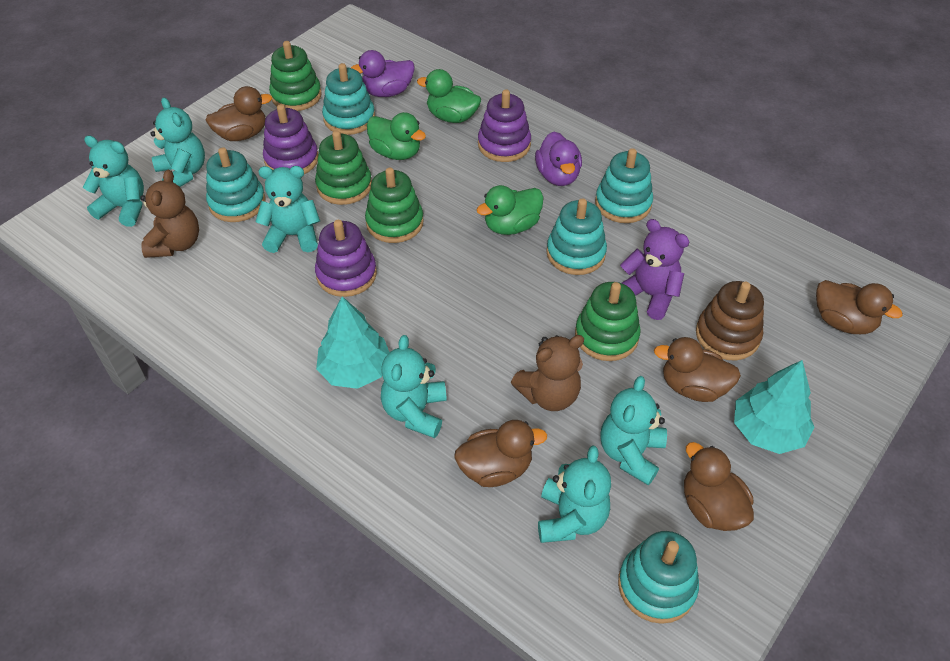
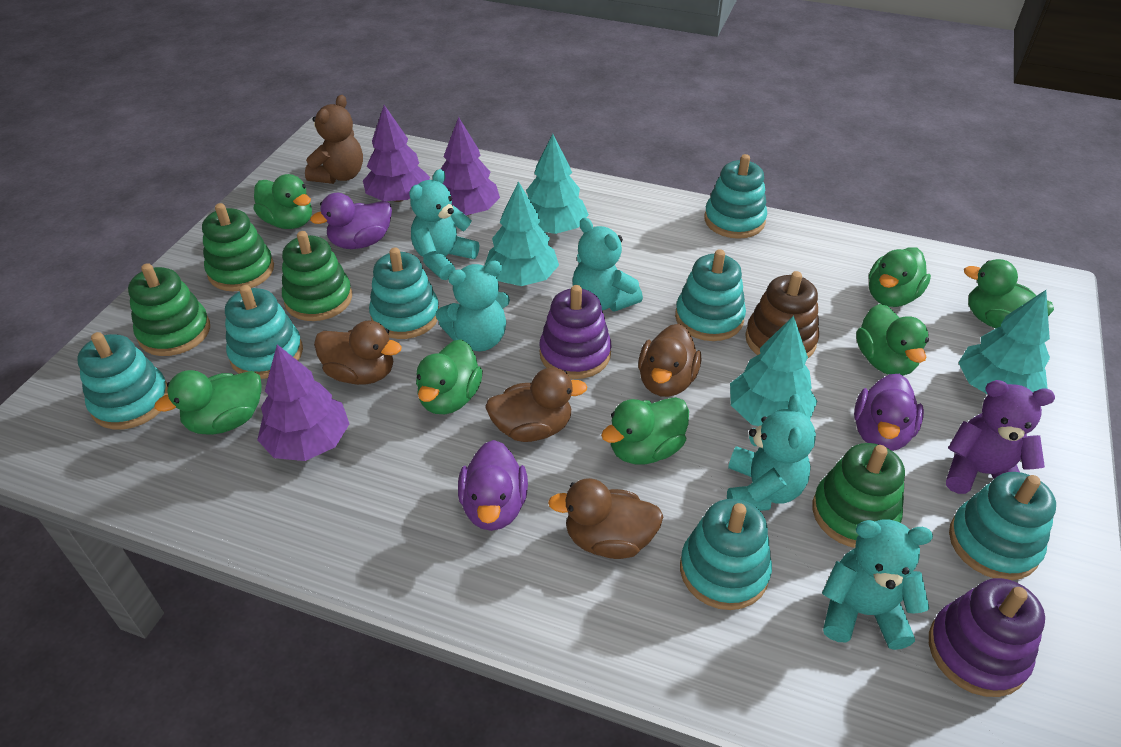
brown duck: [205,86,272,141] [454,420,547,487] [654,337,741,402] [684,442,754,531] [816,280,902,334] = 5 -> [314,321,402,385] [485,368,588,442] [548,478,664,559] [638,324,701,397] = 4
brown teddy bear: [140,170,199,258] [511,335,584,411] = 2 -> [305,95,363,184] = 1
green duck: [367,112,426,160] [417,69,481,123] [477,185,544,235] = 3 -> [154,370,261,435] [254,174,312,229] [416,339,483,414] [601,397,689,465] [856,304,929,376] [869,247,931,307] [964,259,1054,329] = 7
purple duck: [351,50,415,97] [535,131,582,186] = 2 -> [310,193,392,249] [458,440,528,531] [854,374,924,451] = 3
purple stacking toy: [263,104,319,174] [315,220,377,297] [478,90,531,162] = 3 -> [539,285,611,379] [929,578,1045,697] = 2
purple tree: none = 0 -> [257,344,349,461] [363,105,430,202] [441,117,500,215] = 3
turquoise stacking toy: [206,147,266,222] [322,63,375,135] [546,198,607,275] [595,148,653,223] [618,531,699,624] = 5 -> [77,332,168,430] [225,285,303,379] [369,247,439,339] [675,249,746,341] [680,499,772,610] [704,154,767,239] [949,472,1056,580] = 7
turquoise teddy bear: [83,135,144,227] [150,98,205,187] [256,166,320,253] [381,335,447,438] [538,446,611,543] [600,376,667,485] = 6 -> [409,169,479,280] [436,261,510,351] [573,218,643,312] [727,394,816,511] [822,519,933,650] = 5
turquoise tree: [316,296,390,389] [734,360,814,454] = 2 -> [484,181,559,286] [526,134,589,234] [730,316,817,426] [958,290,1050,394] = 4

